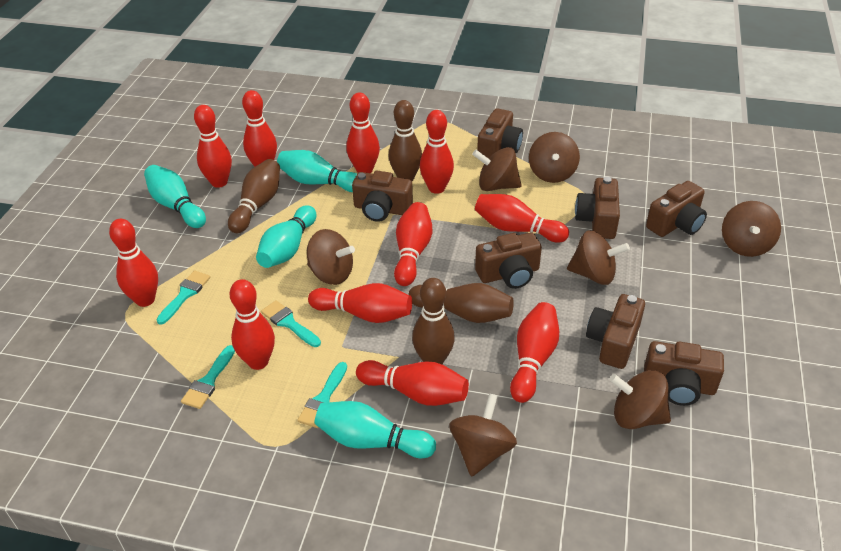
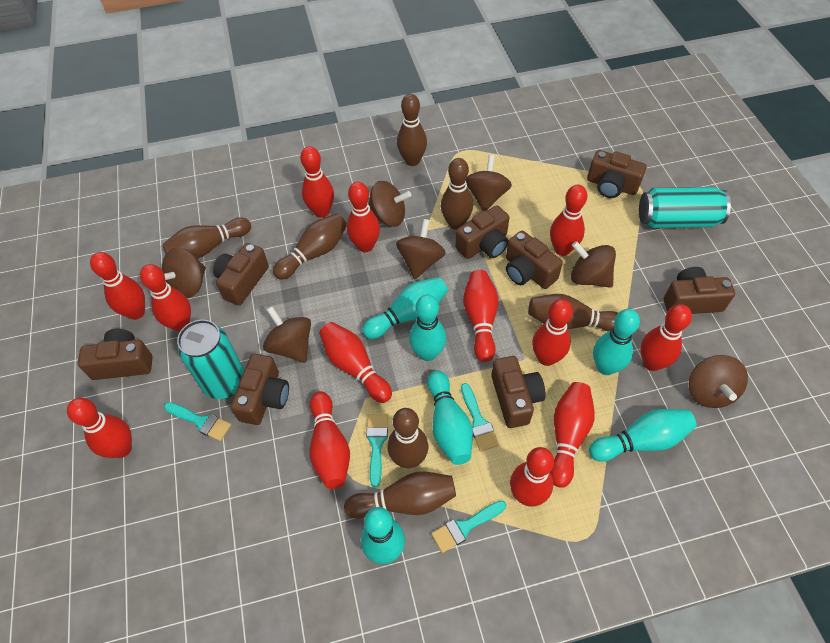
brown bowling pin: [228,159,280,233] [389,100,422,181] [408,283,514,323] [412,278,455,364] = 4 -> [162,217,251,259] [273,213,347,280] [344,472,456,519] [388,408,428,468] [397,94,427,166] [441,158,473,230] [528,294,618,332] = 7
brown camera: [352,171,413,222] [475,232,542,289] [477,108,523,158] [575,177,620,239] [586,294,645,369] [644,341,724,406] [646,181,707,237] = 7 -> [78,329,153,380] [213,243,269,305] [231,354,289,425] [455,205,509,259] [491,356,546,428] [506,231,563,289] [587,150,647,198] [664,267,735,314] = 8
red bowling pin: [109,219,158,307] [194,105,232,188] [230,279,275,370] [242,90,277,167] [308,283,412,323] [346,93,380,173] [356,360,469,406] [394,202,432,286] [420,110,454,194] [475,194,569,243] [510,302,559,403] = 11 -> [67,398,132,458] [90,252,145,320] [140,264,191,332] [300,146,334,218] [309,391,350,489] [319,322,392,403] [347,182,380,252] [463,270,499,362] [510,447,554,507] [532,299,573,366] [550,185,588,256] [550,382,595,488] [640,304,692,371] = 13
turquoise bowling pin: [144,165,206,228] [256,205,316,268] [277,150,357,192] [314,401,436,458] = 4 -> [361,507,405,564] [362,277,448,339] [409,295,446,361] [427,370,473,465] [589,409,697,462] [593,309,640,375] = 6
turquoise can: none = 0 -> [177,320,244,399] [639,187,731,228] = 2

